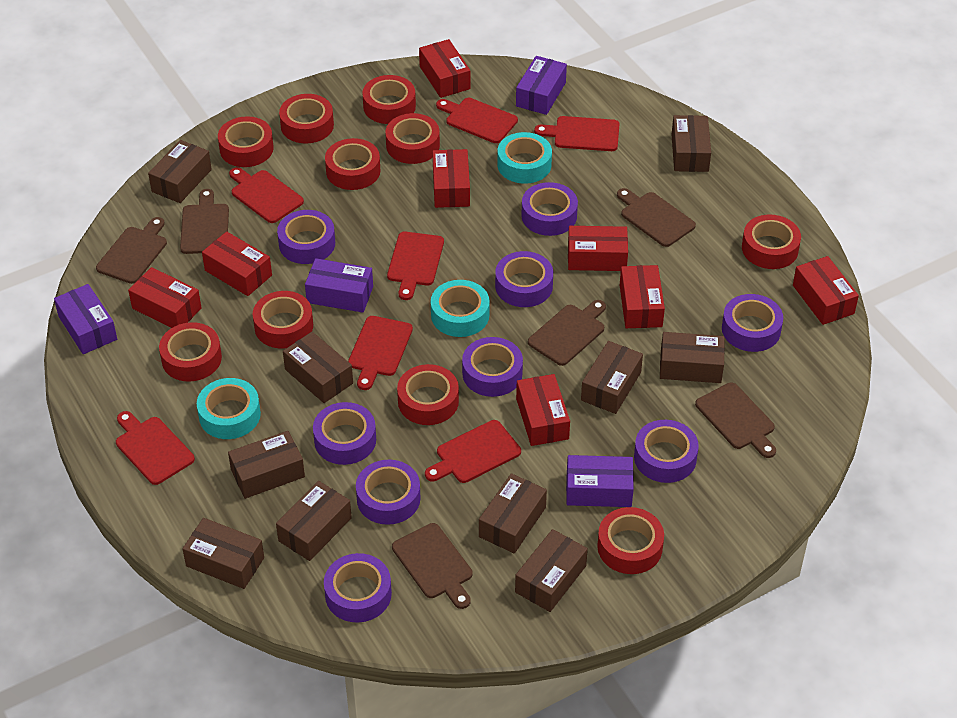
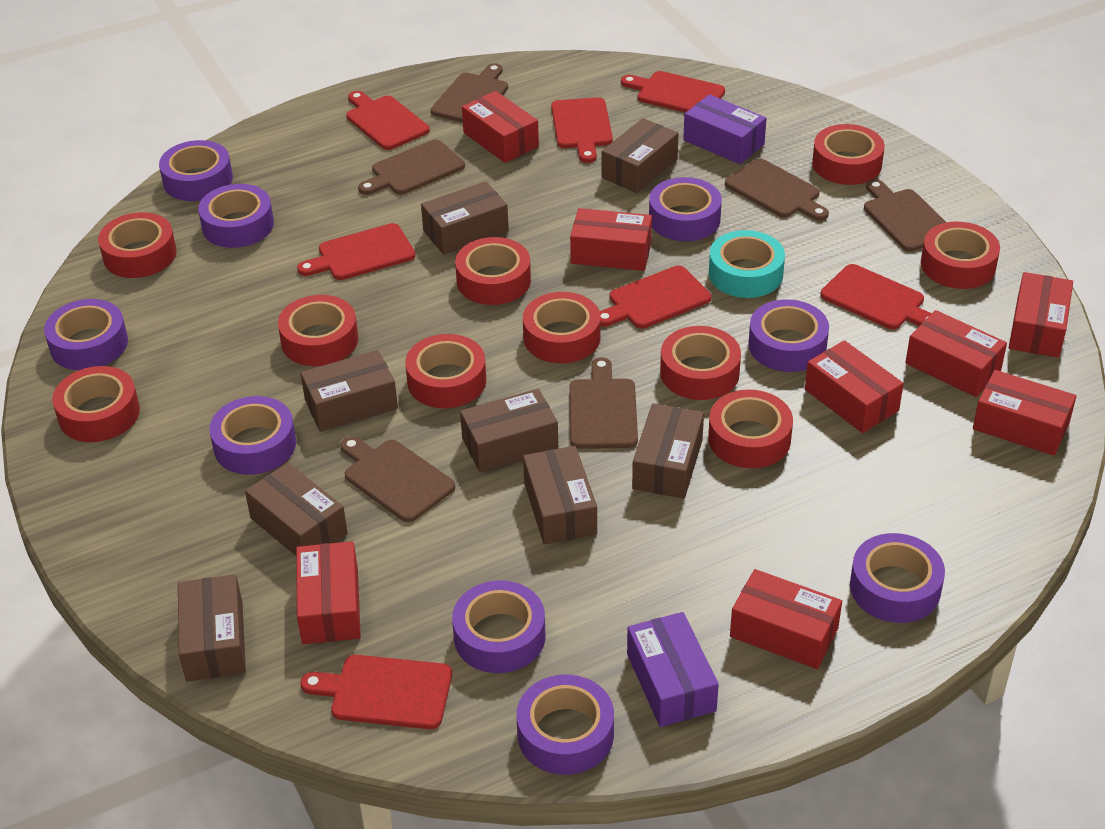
brown box: [148,140,212,203] [182,518,264,589] [228,431,305,499] [276,481,352,561] [283,332,353,403] [479,473,547,554] [515,529,588,612] [581,341,643,414] [660,332,725,383] [672,115,711,172] = 10 -> [178,574,246,682] [245,463,348,556] [301,350,398,432] [421,181,509,255] [460,389,558,472] [523,446,597,544] [602,118,679,193] [632,403,704,499] = 8
purple box: [54,284,117,354] [305,258,373,313] [516,56,567,115] [566,455,634,507] = 4 -> [627,612,719,727] [683,94,767,164] = 2
turquoise tape: [197,378,261,439] [431,280,490,337] [497,132,552,184] = 3 -> [709,230,785,298] = 1

